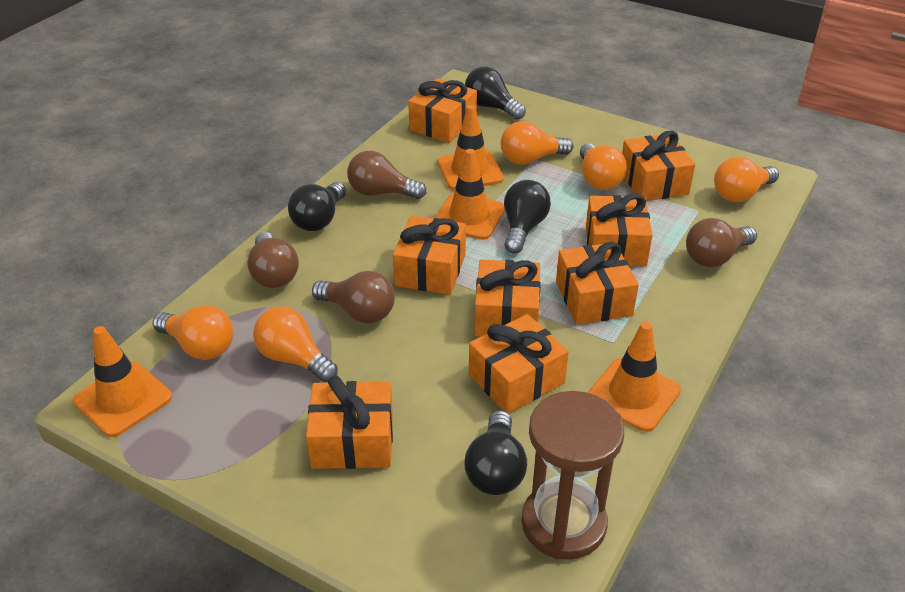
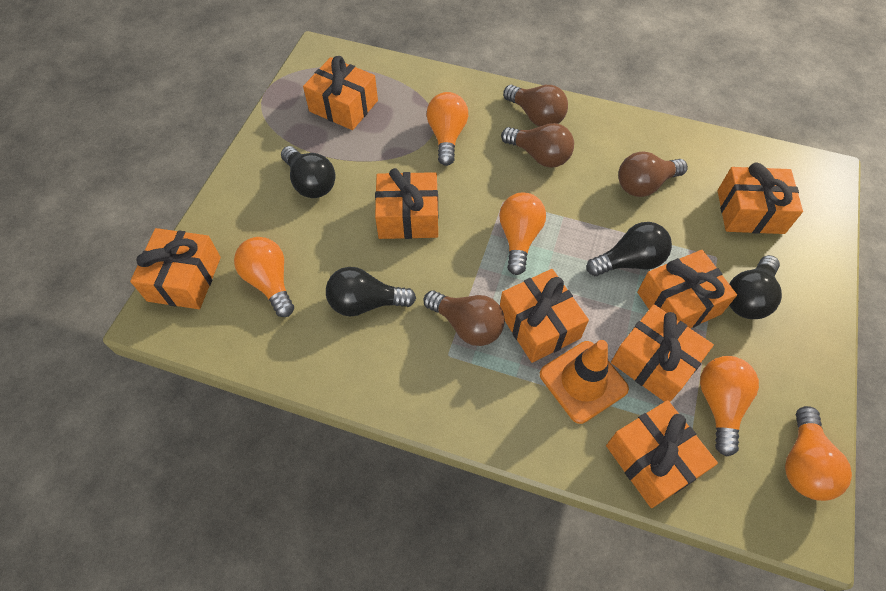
brown hourglass: [521,391,624,560] = 1 -> none = 0
orange traffic cone: [73,326,172,437] [435,149,505,240] [437,105,504,190] [588,322,681,432] = 4 -> [540,340,629,424] = 1

